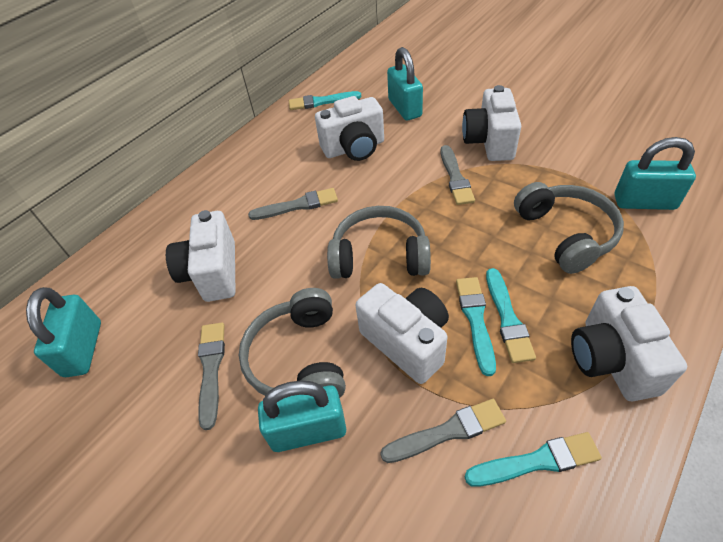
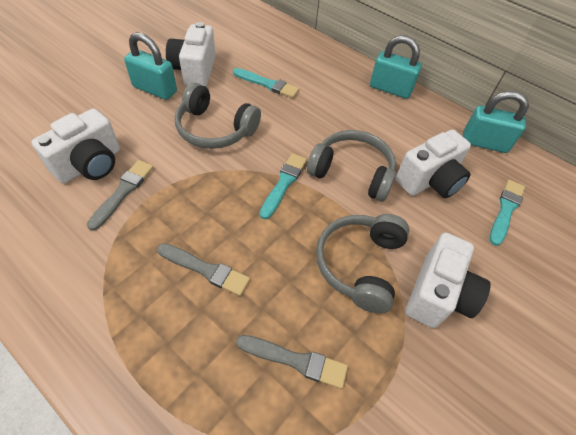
grey brush: [198,322,225,430] [248,188,338,220] [380,399,506,463] [440,145,475,205] = 4 -> [87,160,154,231] [157,243,250,296] [236,335,348,389] = 3
turquoise brush: [289,91,361,110] [456,277,496,376] [465,432,602,487] [486,268,536,363] = 4 -> [233,68,299,98] [260,153,307,219] [490,180,525,246] = 3
turquoise padlock: [26,287,101,377] [258,381,346,452] [387,47,423,121] [615,137,696,210] = 4 -> [124,32,177,100] [370,35,422,99] [463,91,529,153] = 3
white camera: [166,210,235,302] [315,96,384,161] [356,283,449,384] [462,85,521,161] [571,286,687,401] = 5 -> [32,108,120,184] [166,22,216,87] [396,130,471,198] [406,232,491,328] = 4

